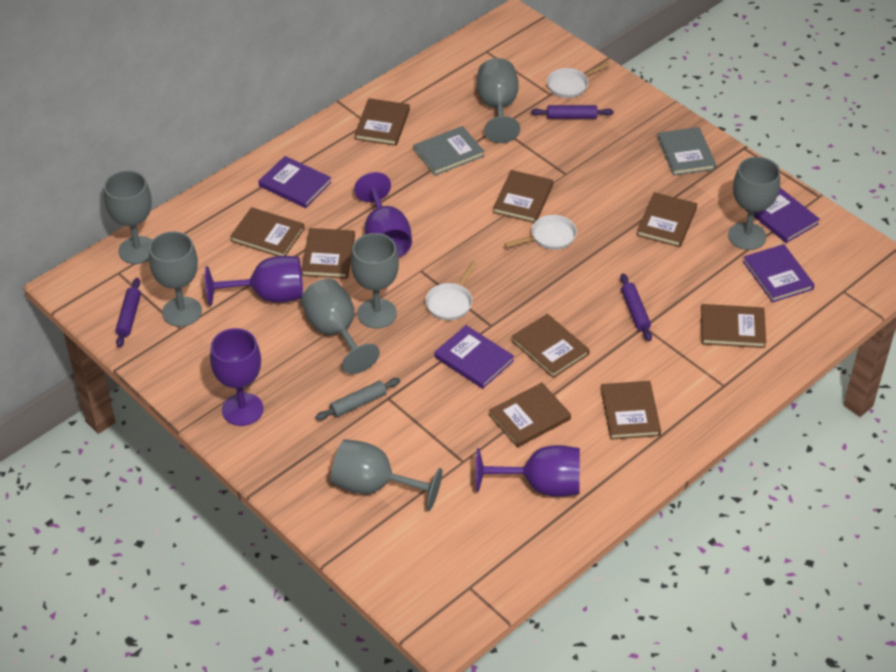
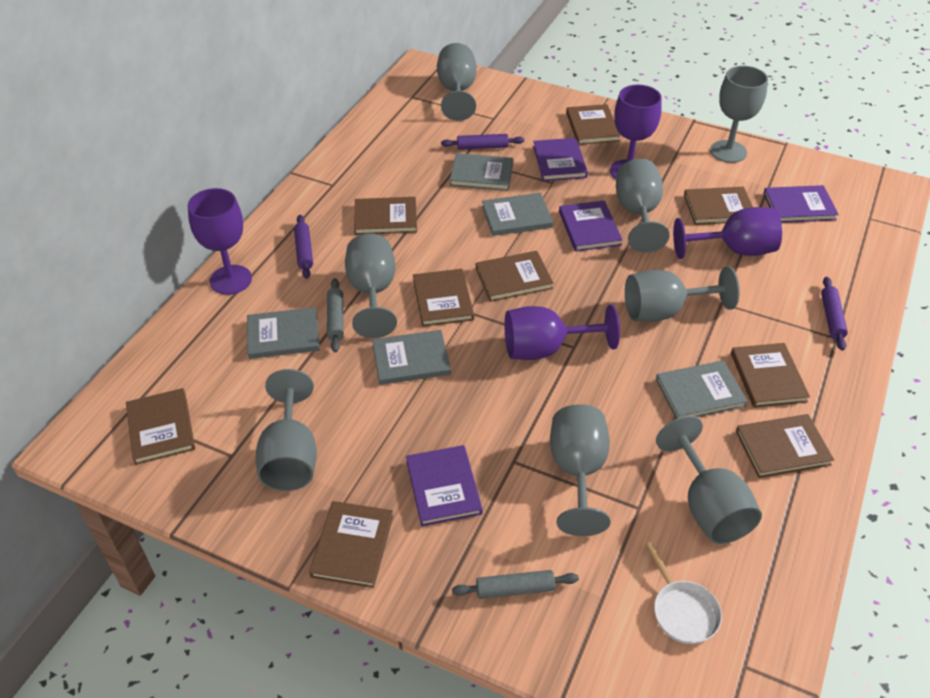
grey book: [413,126,484,175] [657,127,716,176] = 2 -> [247,307,320,359] [372,330,451,385] [450,153,513,191] [482,193,553,236] [656,360,748,419] = 5
grey goblet: [104,170,152,264] [149,231,202,327] [301,278,380,374] [331,439,442,511] [351,233,399,329] [477,58,520,143] [728,157,780,250] = 7 -> [256,369,317,491] [345,233,397,338] [437,43,477,121] [550,404,611,536] [616,159,669,253] [625,266,740,322] [656,416,762,544] [710,66,768,163] = 8
grey rolling pin: [315,378,400,420] = 1 -> [327,278,344,352] [452,570,579,599] = 2
white pan: [425,261,477,320] [504,215,577,250] [547,62,611,98] = 3 -> [645,542,722,644] = 1

